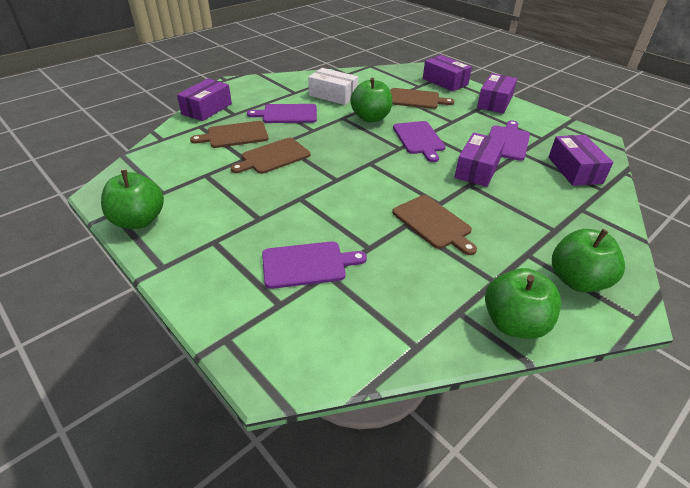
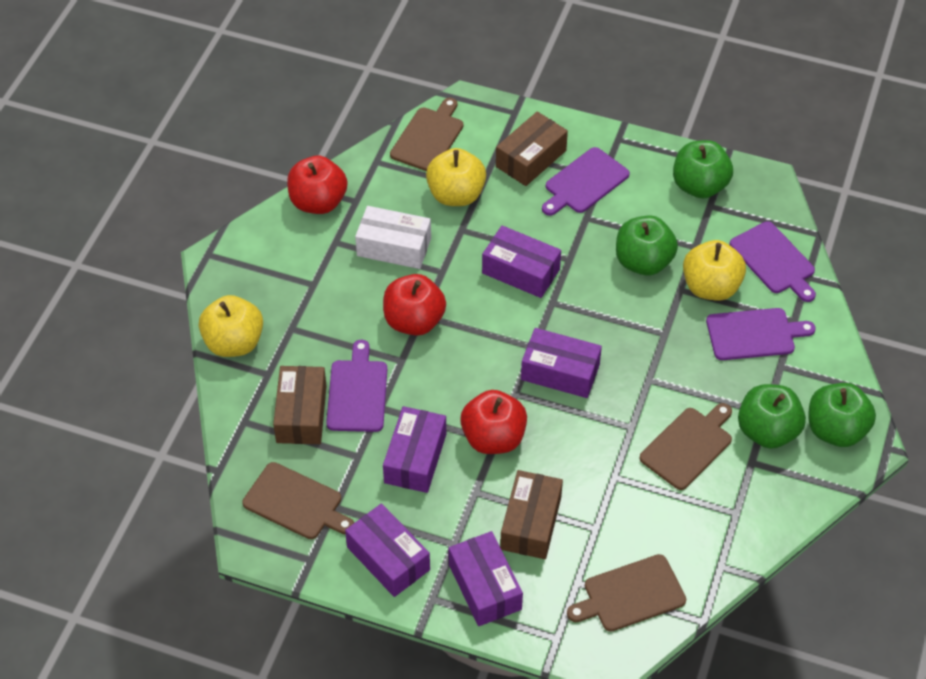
brown box: none = 0 -> [273,366,326,444] [496,111,568,186] [500,470,563,559] = 3
red apple: none = 0 -> [287,156,347,214] [383,274,446,336] [460,390,527,454] = 3
yellow apple: none = 0 -> [199,295,263,357] [426,148,486,206] [683,240,746,301] = 3

